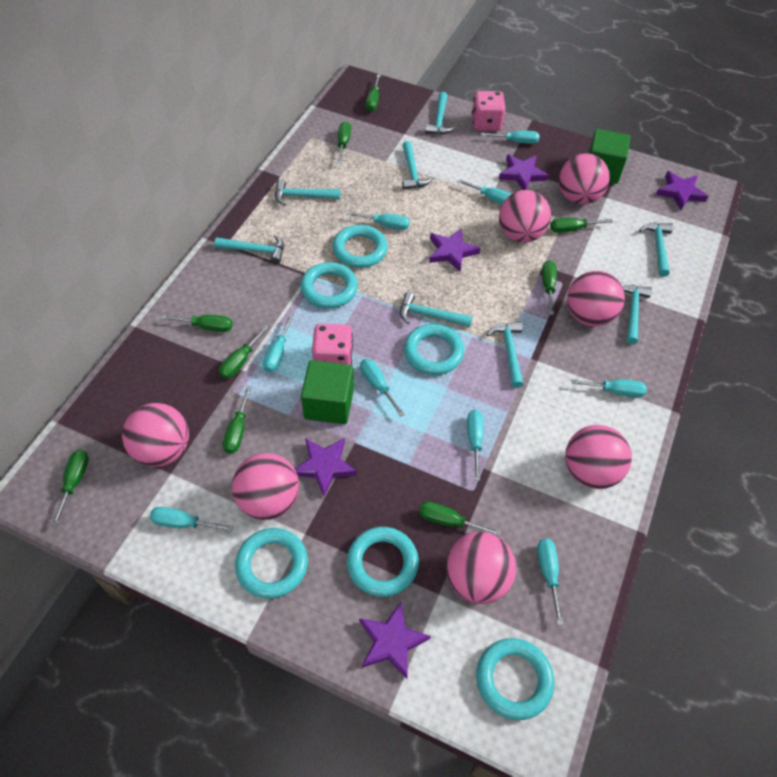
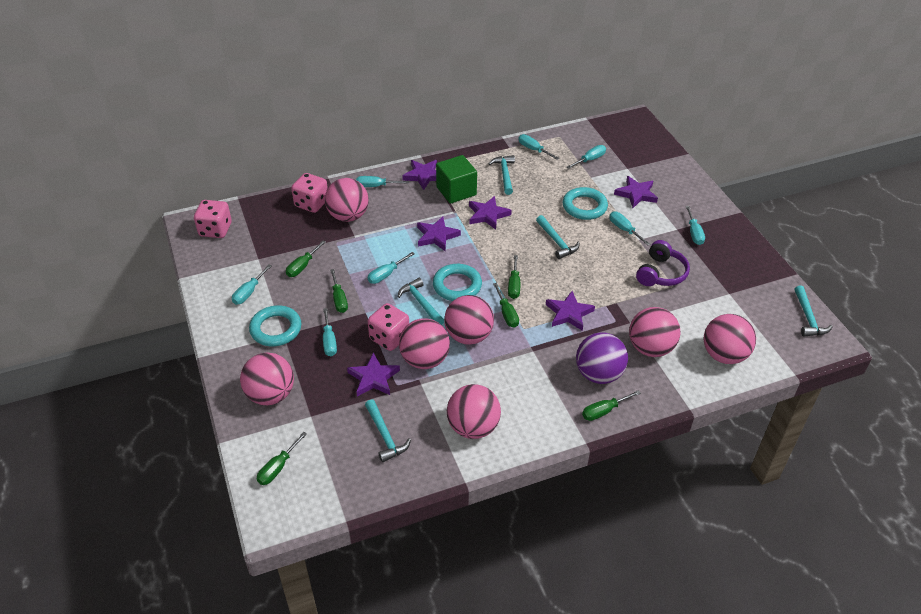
green cube: [301,360,354,424] [588,129,630,184] = 2 -> [436,155,477,204] = 1
green screwdriver: [51,450,89,526] [162,315,233,332] [219,325,269,378] [223,386,252,454] [337,121,351,163] [366,75,381,112] [419,502,501,536] [542,260,557,315] [550,218,613,233] = 9 -> [257,432,307,485] [286,240,326,277] [330,269,348,313] [493,283,519,328] [508,255,520,299] [582,390,641,421] = 6
pink dice: [312,324,353,365] [472,91,506,131] = 2 -> [194,200,232,238] [291,173,328,213] [368,303,409,351] = 3
purple ball: none = 0 -> [576,332,628,384] = 1
purple headphones: none = 0 -> [636,240,690,286] = 1
purple star: [295,438,357,496] [359,602,431,679] [429,229,481,272] [499,155,549,190] [656,171,709,210] = 5 -> [347,352,400,396] [402,160,437,190] [417,216,461,252] [469,196,512,230] [546,291,595,331] [614,176,658,208] = 6
turquoise hammer: [214,235,284,264] [275,179,340,206] [400,292,473,327] [402,141,433,190] [425,92,456,134] [487,322,524,388] [622,285,652,345] [639,223,673,277] = 8 -> [365,399,411,462] [398,278,444,325] [488,155,515,195] [536,215,580,259] [795,285,833,337] = 5
turquoise ring: [235,528,308,598] [301,262,358,308] [333,225,387,268] [347,527,419,597] [404,324,464,375] [476,638,554,720] = 6 -> [249,305,301,346] [433,264,482,301] [562,187,608,220] = 3
turquoise screwdriver: [150,507,233,531] [263,314,294,373] [347,211,410,230] [360,359,405,417] [457,179,511,205] [467,410,484,481] [481,130,540,144] [537,539,563,625] [571,379,647,398] = 9 -> [232,264,272,305] [323,308,337,356] [356,176,409,187] [368,252,415,284] [518,134,559,160] [567,145,606,169] [609,211,650,246] [686,206,705,245] = 8

